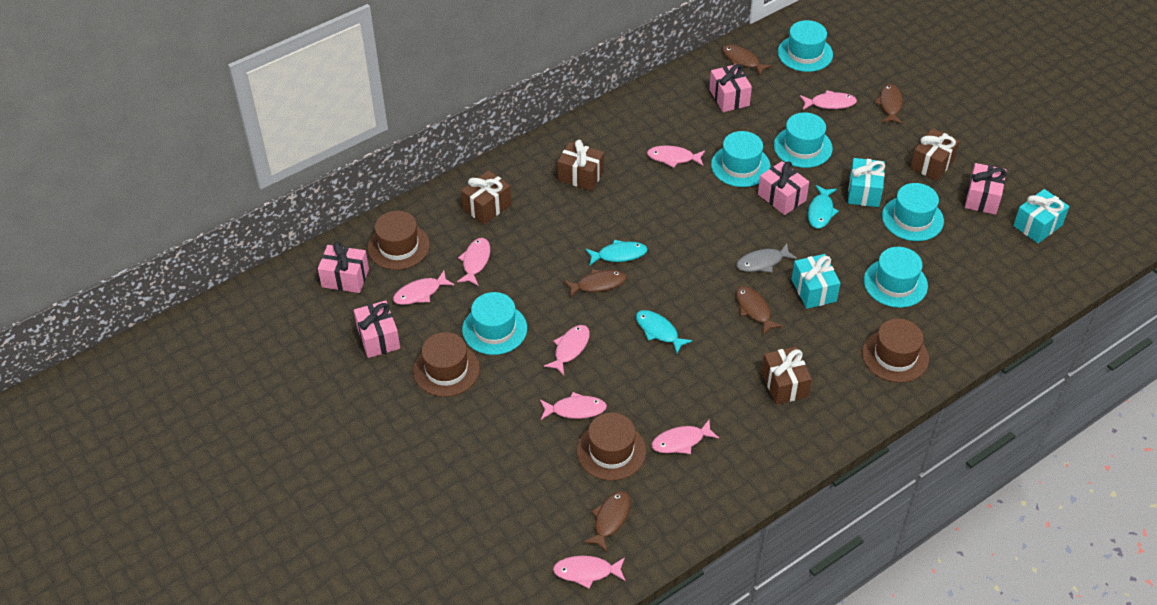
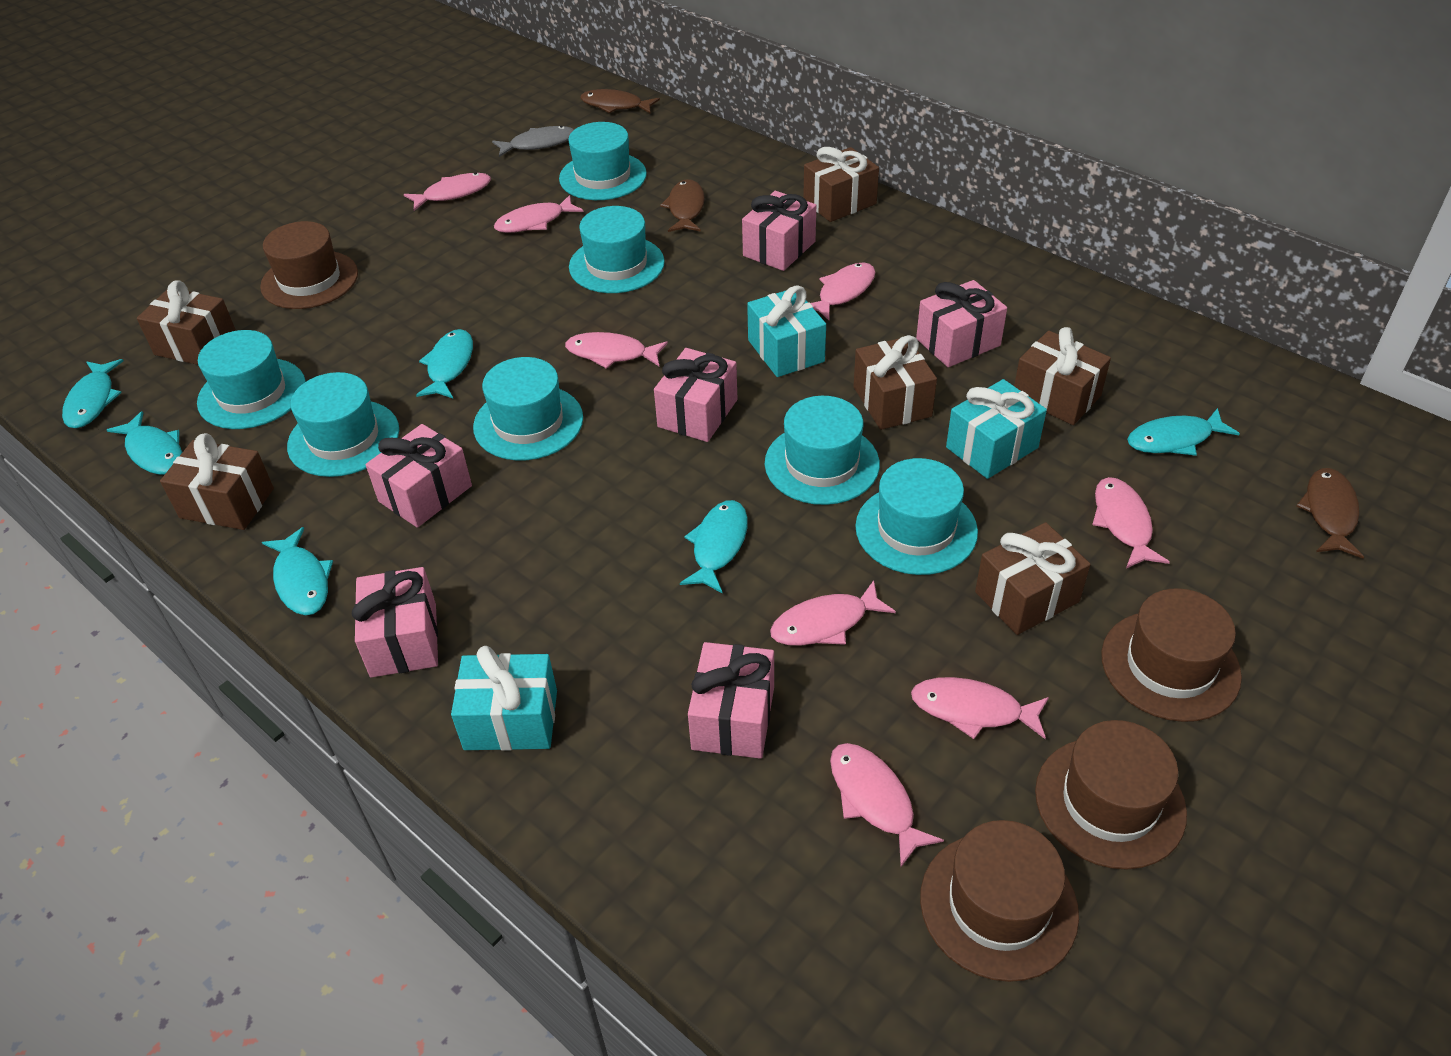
brown fish: [564,269,626,297] [584,491,631,552] [722,45,772,76] [736,286,783,335] [875,84,903,124] = 5 -> [580,89,660,114] [660,179,705,232] [1296,468,1364,559] = 3
brown gift: [461,170,511,225] [557,140,604,191] [762,347,812,405] [910,128,960,181] = 4 -> [137,280,236,365] [160,433,274,530] [803,147,879,222] [853,335,937,430] [975,522,1091,635] [1014,327,1111,425] = 6
pink gift: [318,242,369,293] [354,300,400,358] [709,64,752,112] [758,161,809,215] [965,163,1007,215] = 5 -> [352,567,438,678] [366,424,472,528] [654,348,737,442] [688,642,774,759] [742,191,816,271] [916,280,1007,367] = 6
turquoise fish: [586,240,648,266] [636,310,693,353] [808,185,839,229] = 3 -> [62,359,123,428] [107,411,182,475] [262,527,333,615] [416,329,473,398] [680,500,748,594] [1127,408,1240,456] = 6
turquoise hat: [462,292,527,355] [711,131,771,187] [774,112,833,168] [778,20,833,72] [864,247,928,308] [882,183,944,241] = 6 -> [197,330,306,429] [287,372,399,477] [473,357,583,460] [559,122,647,200] [569,206,665,293] [765,396,880,505] [855,458,978,575] = 7

